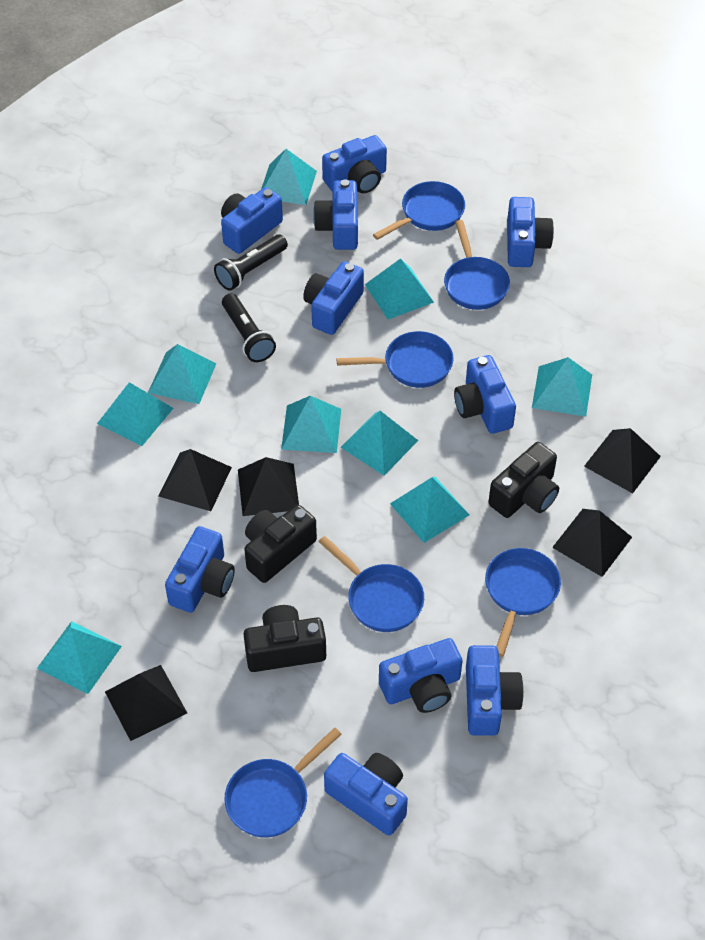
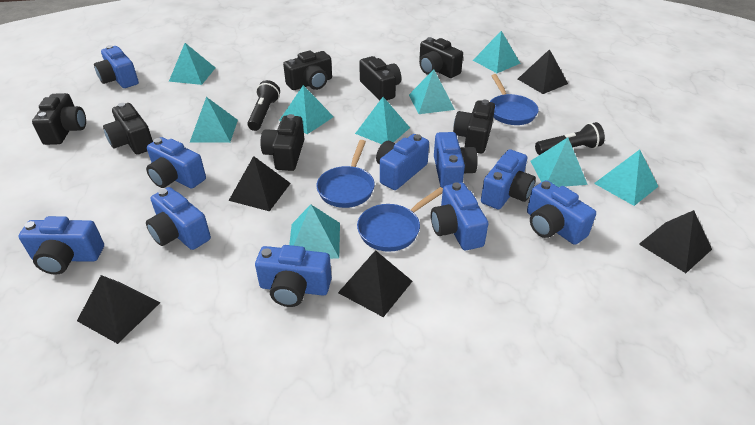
black camera: [243,605,326,672] [244,505,317,583] [488,442,559,518] = 3 -> [32,93,86,145] [103,103,153,155] [260,114,304,171] [283,50,332,90] [359,56,401,100] [419,37,463,78] [453,100,495,153] = 7
blue pan: [224,727,342,838] [318,536,424,632] [336,331,454,388] [373,181,465,240] [444,220,510,310] [485,548,561,657] = 6 -> [316,140,375,208] [357,187,443,252] [490,74,539,125] = 3

